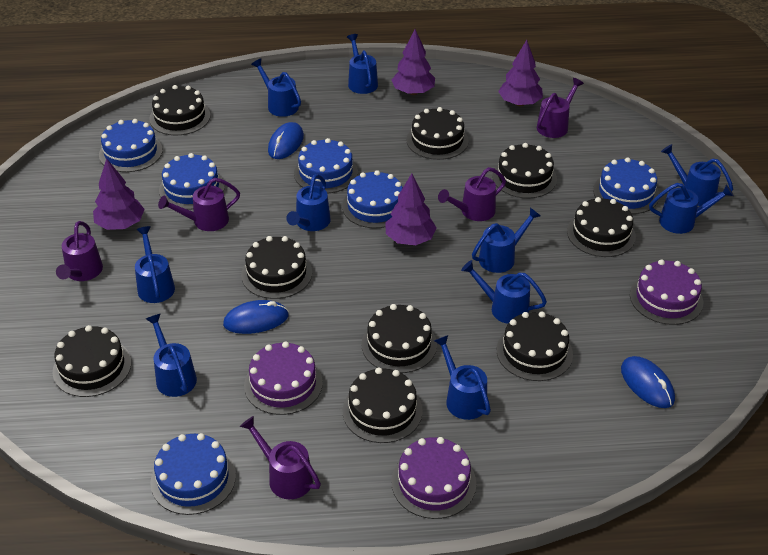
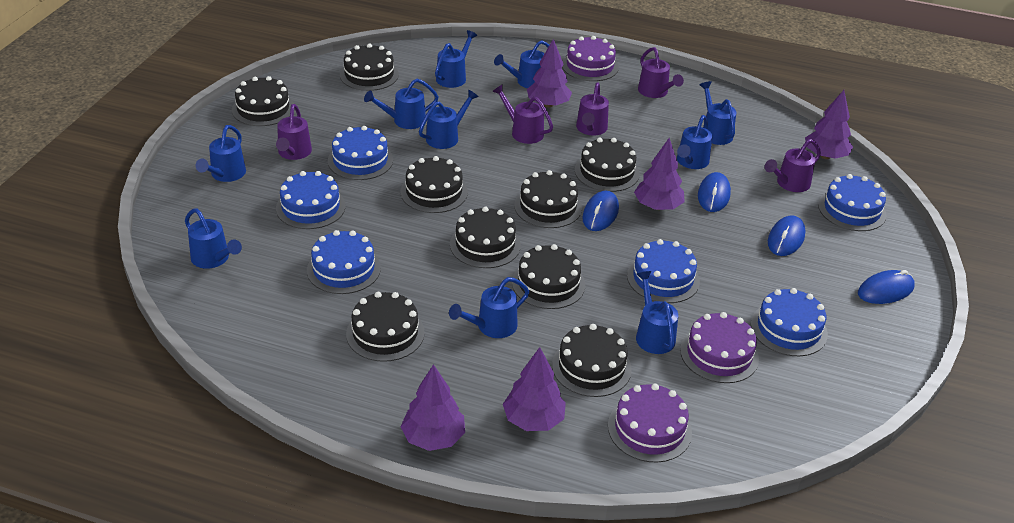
blue mouse: [223,300,289,334] [268,122,304,159] [621,356,675,408] = 3 -> [582,191,619,231] [698,172,731,212] [768,215,806,256] [858,270,915,304] = 4
purple tree: [93,158,145,230] [386,173,437,245] [391,29,435,95] [498,40,543,106] = 4 -> [401,364,465,451] [503,347,566,431] [527,39,572,107] [634,138,685,210] [805,90,853,159] = 5

